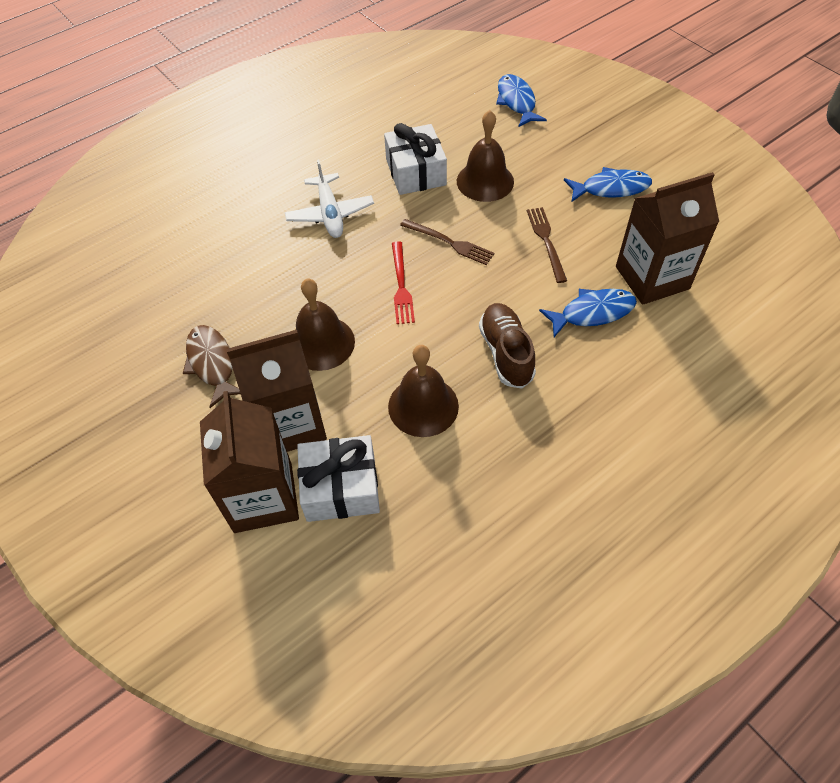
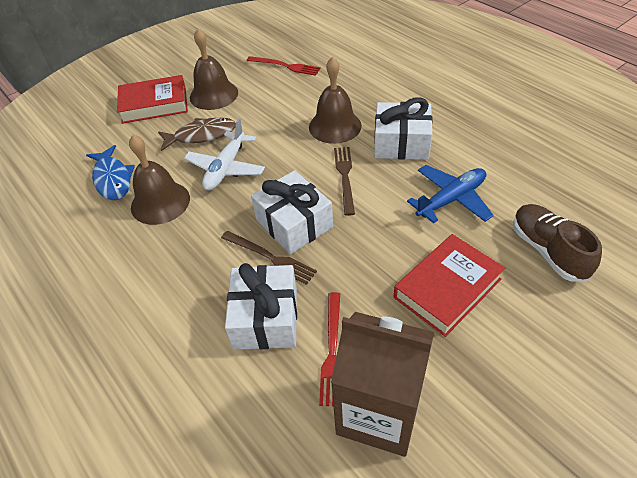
blue fish: [496,74,547,127] [539,289,637,337] [564,167,652,202] = 3 -> [86,145,135,200] = 1
blue plane: none = 0 -> [407,165,494,223] = 1
brown carton: [200,391,299,533] [226,330,327,452] [616,172,719,305] = 3 -> [331,312,434,457] = 1
red book: none = 0 -> [117,75,188,124] [393,234,505,337] = 2
red fork: [392,241,415,324] = 1 -> [247,56,321,76] [319,292,340,406] = 2
white gift: [297,435,380,522] [384,123,447,195] = 2 -> [225,263,297,350] [251,170,333,254] [374,97,433,160] = 3

